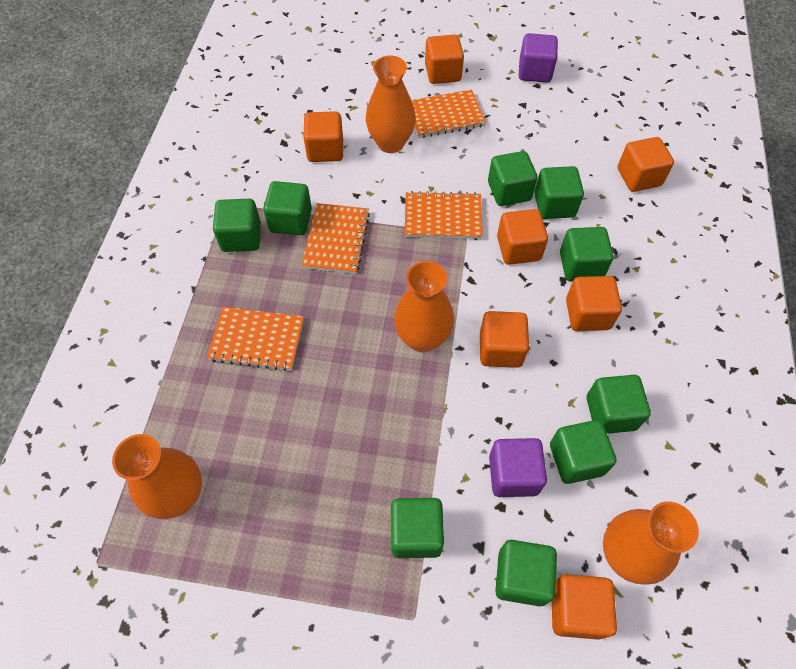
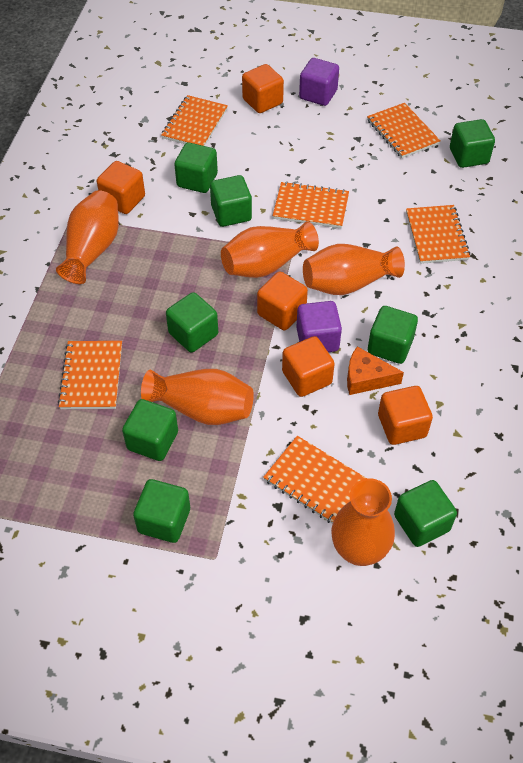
green cube: [213,199,261,252] [263,181,312,235] [391,498,444,558] [488,151,538,206] [495,540,557,607] [534,166,584,219] [550,420,617,484] [560,227,614,281] [587,375,651,434] = 9 -> [122,399,178,461] [133,479,190,543] [166,292,218,352] [174,143,218,193] [210,175,252,227] [368,306,418,364] [394,480,457,547] [450,119,495,168] = 8
orange cheese: none = 0 -> [347,346,404,395] = 1
orange cube: [303,111,343,162] [425,34,464,84] [480,311,529,368] [497,209,548,265] [552,574,617,640] [566,276,622,331] [618,137,674,192] = 7 -> [97,161,145,214] [242,64,284,113] [257,272,308,330] [282,336,335,397] [378,386,433,445] = 5
orange notebook: [207,307,304,371] [301,203,370,274] [405,191,483,239] [411,89,486,138] = 4 -> [58,341,122,409] [161,95,228,146] [263,436,367,524] [272,181,349,228] [367,103,441,158] [406,205,470,264] = 6
orange vase: [112,434,202,519] [366,56,416,153] [394,261,454,352] [603,501,699,585] = 4 -> [56,190,119,284] [141,369,254,425] [221,221,319,278] [303,244,405,295] [331,478,395,566] = 5

